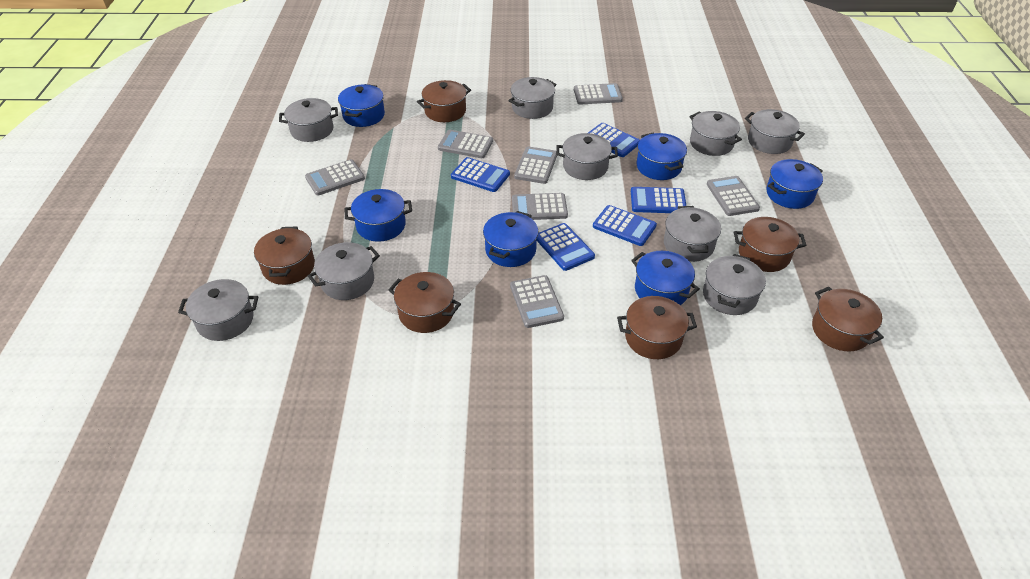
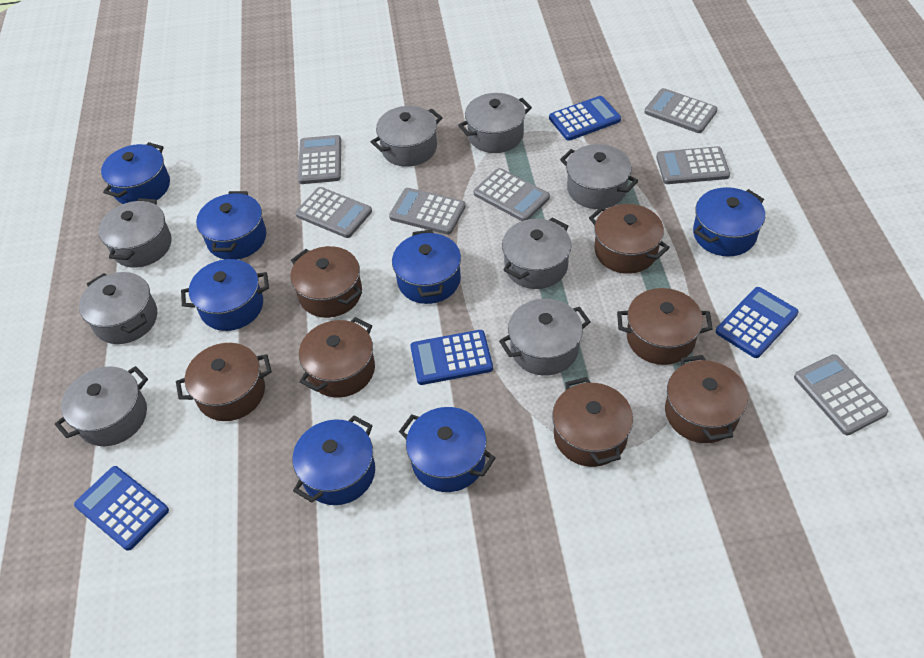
blue calculator: [451,157,510,192] [537,223,595,271] [588,123,640,157] [593,205,657,246] [631,187,686,213] = 5 -> [74,466,169,551] [410,330,493,385] [549,96,621,141] [716,287,799,358] = 4
blue pot: [338,84,385,127] [344,189,412,242] [483,211,538,267] [631,251,700,305] [637,132,687,180] [766,159,823,209] = 6 -> [101,142,170,204] [181,259,269,331] [196,191,266,260] [293,415,375,505] [392,230,461,304] [399,407,495,492] [693,187,765,256] = 7
brown pot: [254,227,315,285] [389,272,461,333] [417,80,471,122] [617,296,697,359] [734,217,807,272] [812,287,884,351] = 6 -> [176,343,272,421] [291,246,362,318] [299,317,375,398] [552,377,633,467] [589,204,670,274] [617,288,713,365] [665,355,748,443] = 7
grey pot: [178,279,259,341] [279,98,338,142] [308,242,380,300] [509,77,556,119] [556,133,618,180] [664,206,721,262] [689,111,742,156] [703,254,766,315] [745,109,805,154] = 9 -> [55,366,148,446] [79,272,157,344] [99,198,172,268] [371,106,442,167] [458,93,532,153] [499,299,591,376] [502,218,571,289] [560,144,638,209] = 8

